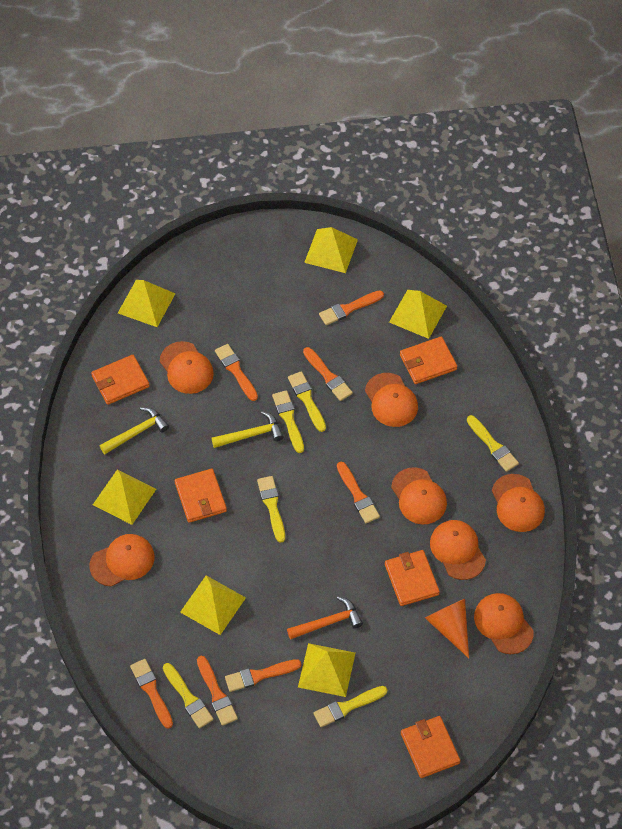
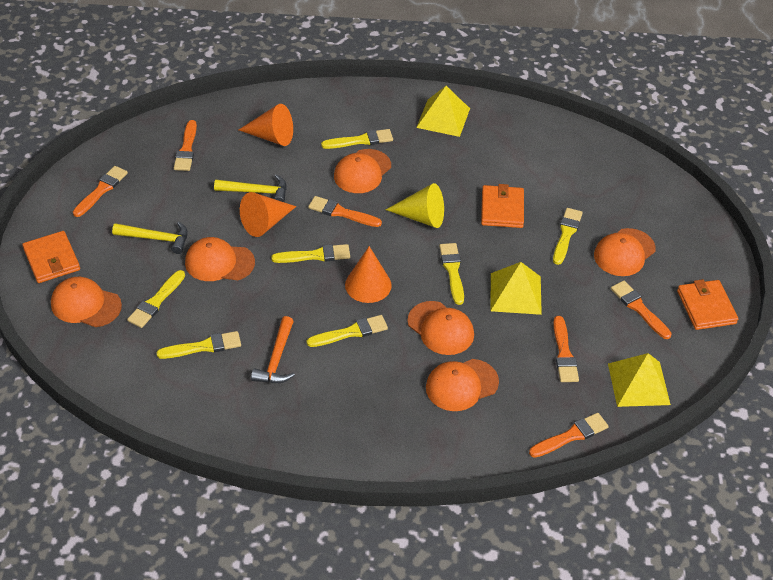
orange brush: [130,659,173,729] [197,656,238,726] [215,344,258,401] [225,659,301,692] [303,347,353,401] [319,290,384,325] [337,462,380,523] = 7 -> [73,166,128,217] [174,120,197,171] [308,196,382,227] [529,413,609,458] [553,316,579,382] [611,281,672,339] = 6
orange cap: [90,534,155,587] [160,341,214,394] [365,373,418,427] [391,467,447,524] [430,520,486,580] [474,593,534,654] [492,474,545,532] = 7 -> [51,277,122,327] [185,237,255,281] [334,149,391,193] [407,301,474,355] [426,359,499,411] [594,228,656,276] = 6
orange cone: [425,599,469,658] = 1 -> [239,104,293,146] [240,192,296,237] [345,246,392,303] = 3
orange wallet: [91,355,150,405] [175,469,227,523] [385,550,440,606] [400,337,457,384] [401,716,460,778] = 5 -> [22,231,80,283] [481,184,524,228] [677,279,738,330] = 3
yellow brush: [163,663,214,728] [257,476,285,543] [272,390,304,453] [288,371,326,432] [314,686,387,727] [467,415,519,472] = 6 -> [127,270,185,328] [156,331,241,359] [271,244,350,263] [307,315,388,347] [321,129,393,149] [439,243,464,305] [553,208,583,265] = 7
yellow cone: none = 0 -> [386,183,444,228] = 1
yellow pyramid: [93,469,156,525] [118,280,175,327] [180,576,246,635] [298,643,356,697] [304,227,358,273] [389,290,447,339] = 6 -> [416,86,470,137] [490,262,542,315] [608,353,671,407] = 3

